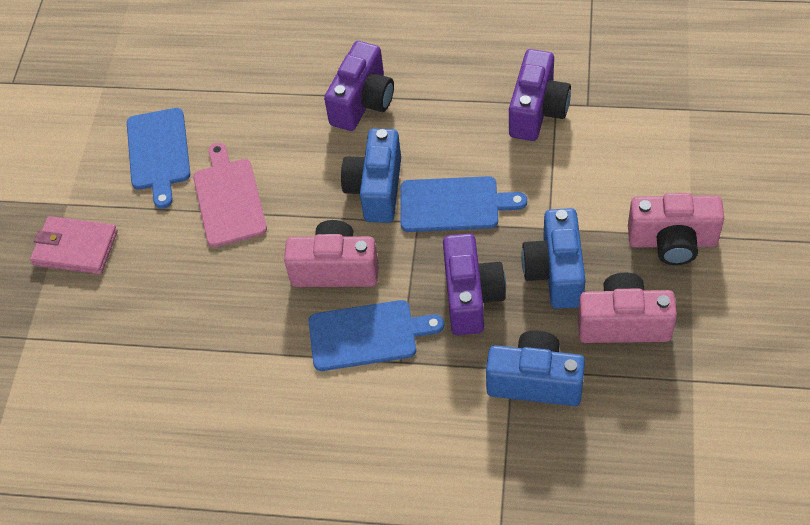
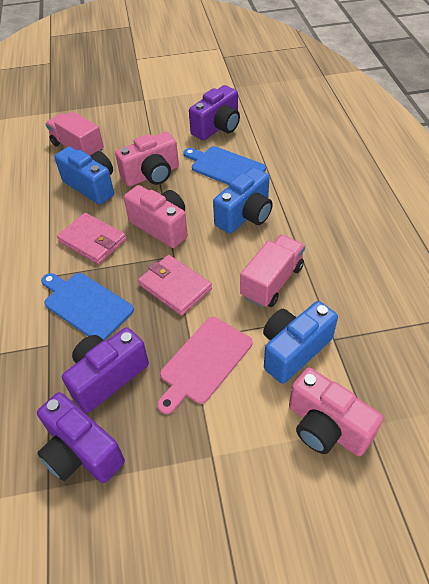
blue cutting board: [127,108,190,209] [309,300,444,371] [400,176,527,232] = 3 -> [41,273,134,340] [184,146,266,185] = 2
pink truck: none = 0 -> [45,112,104,155] [240,234,305,308] = 2
pink wallet: [30,216,118,274] = 1 -> [57,213,126,264] [138,255,212,316] = 2

